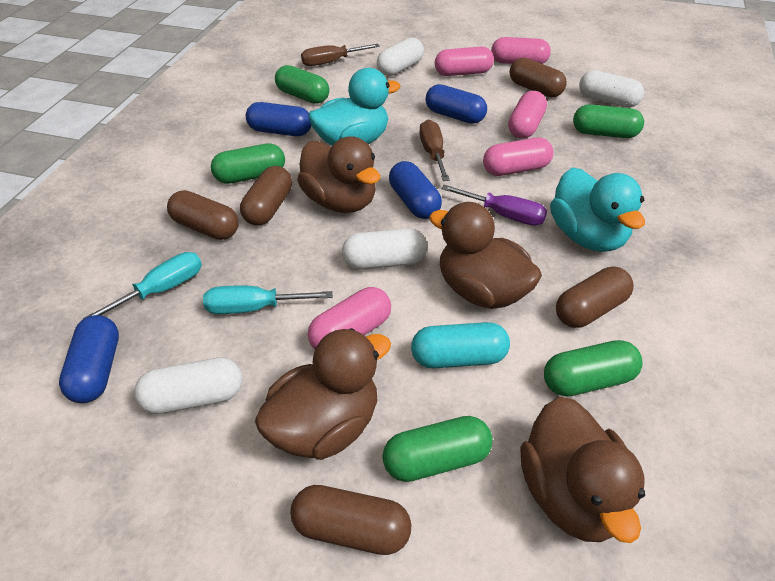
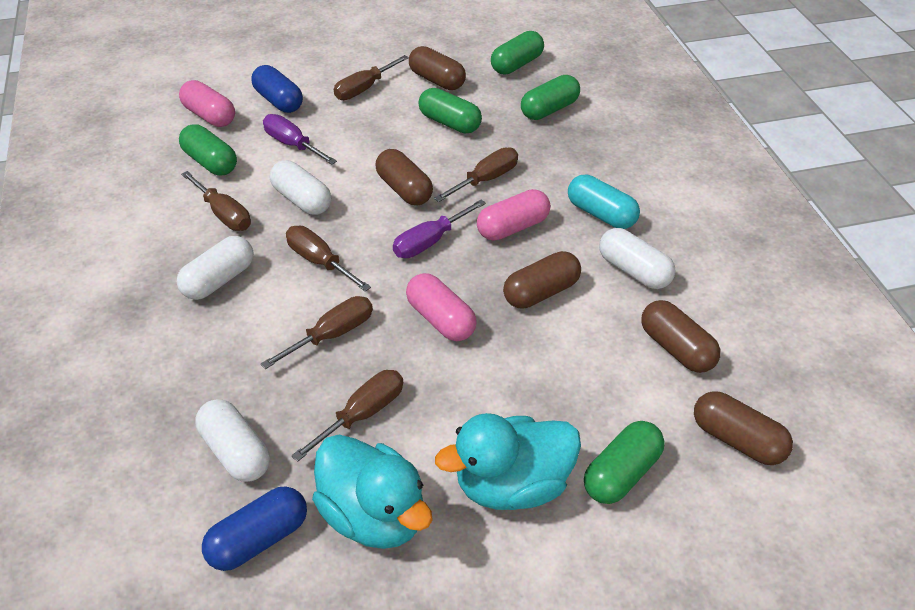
blue capsule: [59,315,119,403] [246,102,312,136] [389,161,442,219] [426,84,487,124] = 4 -> [202,486,307,571] [251,65,303,113] = 2
brown duck: [255,328,391,460] [297,136,380,213] [429,202,542,309] [520,397,645,543] = 4 -> none = 0
brown screwdriver: [301,44,380,66] [419,120,450,181] = 2 -> [181,171,251,231] [260,296,373,369] [286,226,371,291] [291,370,403,462] [334,55,409,100] [434,147,518,202] = 6
pink capsule: [308,287,391,349] [435,47,494,76] [483,138,553,176] [491,37,551,64] [508,91,547,139] = 5 -> [179,80,235,127] [406,273,477,341] [477,189,551,241] = 3
purple screwdriver: [441,185,547,226] = 1 -> [263,114,337,165] [393,200,486,258] = 2
turquoise screwdriver: [83,252,202,319] [203,286,333,314] = 2 -> none = 0

